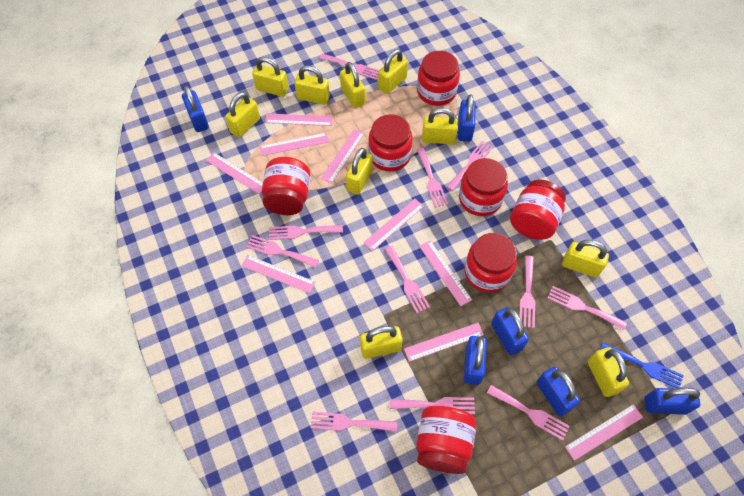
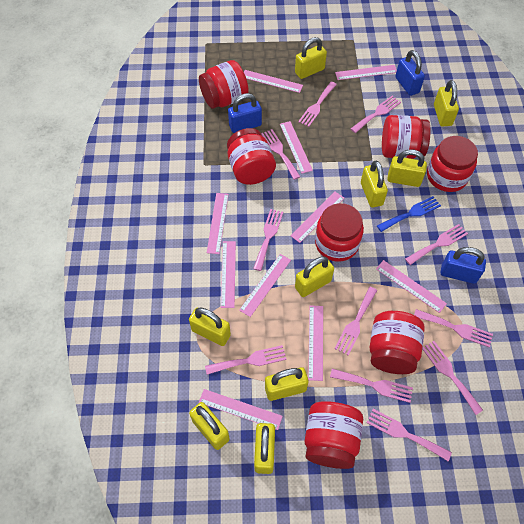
blue padlock: [182,85,209,132] [458,94,476,142] [463,336,487,385] [491,307,529,355] [536,367,580,416] [644,388,700,415] = 6 -> [228,93,262,133] [395,50,425,96] [441,247,486,284] = 3
pink ruler: [206,152,263,194] [241,255,316,293] [259,133,329,156] [265,113,333,126] [321,129,365,184] [363,199,424,251] [404,323,484,362] [419,241,472,306] [565,404,643,461] = 9 -> [199,389,283,430] [207,193,229,254] [221,241,236,308] [239,254,291,317] [244,70,303,93] [280,121,313,174] [290,192,344,243] [308,305,323,381] [335,65,397,80] [376,260,447,313] = 10
yellow padlock: [225,92,260,138] [252,57,289,97] [294,66,330,105] [340,62,365,108] [346,148,373,195] [360,326,403,359] [378,49,408,94] [422,108,458,144] [562,240,609,278] [588,347,629,397] = 10 -> [189,307,231,346] [189,402,230,450] [254,423,275,474] [265,367,308,401] [295,37,327,79] [295,256,334,297] [361,160,388,207] [387,149,427,187] [434,80,459,126] = 9

